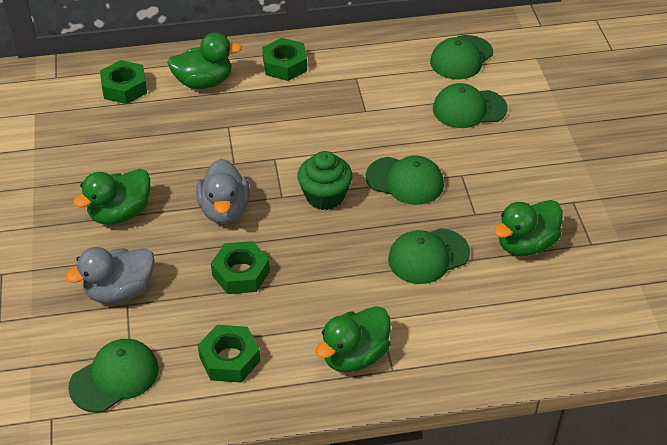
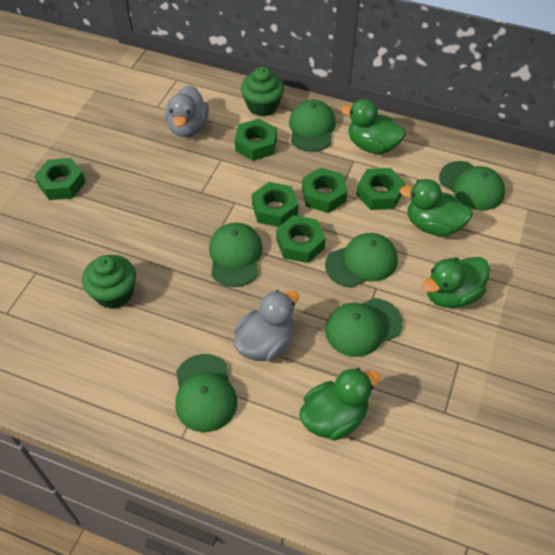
green cap: [68,339,159,413] [366,156,444,205] [388,228,470,284] [430,35,493,80] [433,83,508,128] = 5 -> [175,354,237,432] [209,223,263,287] [289,100,336,152] [325,233,398,288] [325,298,403,357] [439,161,505,210] = 6
green cupcake: [297,151,353,210] = 1 -> [82,255,136,309] [241,67,284,116] = 2
green nut: [100,60,147,104] [198,325,260,383] [211,241,270,294] [262,38,307,81] = 4 -> [34,158,85,200] [235,119,277,161] [252,182,298,227] [276,215,326,263] [302,167,348,213] [356,168,405,210] = 6

